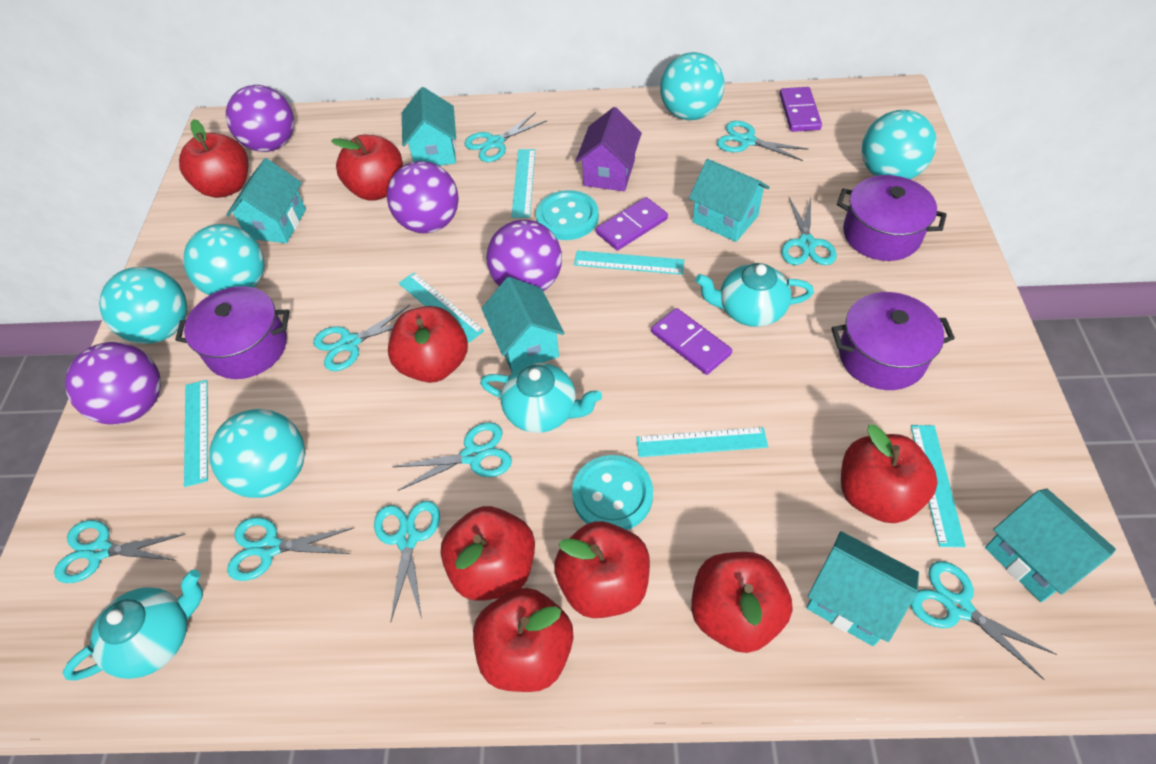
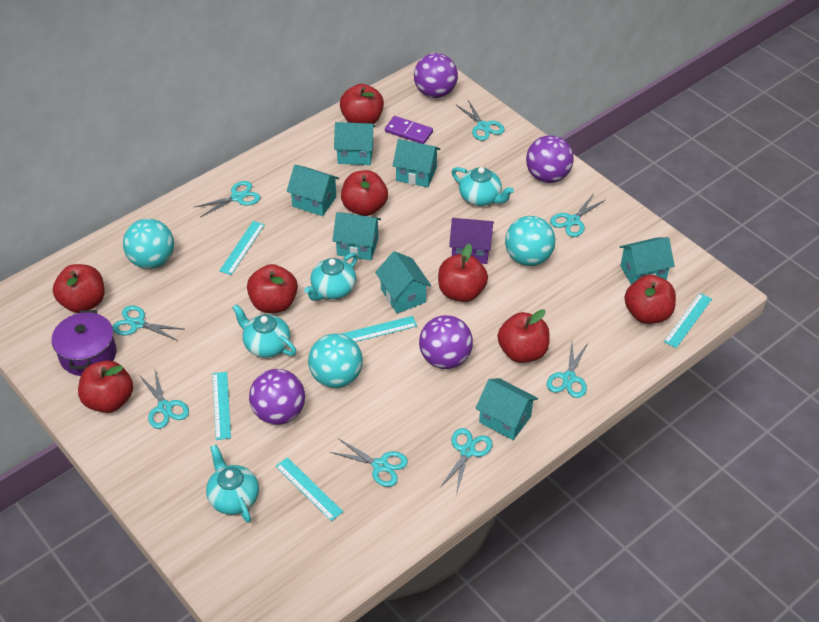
purple domino: [596,197,668,250] [651,308,732,375] [780,87,822,132] = 3 -> [385,116,433,144] = 1
purple pot: [175,286,289,379] [831,292,955,390] [837,175,947,261] = 3 -> [51,310,117,376] = 1
turquoise ball: [99,267,187,344] [183,224,264,295] [209,409,305,498] [660,52,724,120] [862,110,937,179] = 5 -> [123,219,174,269] [308,334,363,388] [505,216,555,266] = 3
turquoise button: [536,190,599,240] [572,455,653,530] = 2 -> none = 0
turquoise house: [226,158,306,243] [402,87,456,166] [481,277,565,373] [689,159,770,242] [806,531,919,646] [985,489,1116,602] = 6 -> [287,165,339,216] [332,212,381,260] [334,122,375,165] [375,251,431,313] [393,139,440,187] [476,378,538,440] [620,237,675,284] = 7
turquoise ruler: [184,380,208,487] [399,272,484,343] [512,149,535,218] [574,251,684,275] [636,427,768,457] [911,425,966,547] = 6 -> [212,372,231,440] [219,221,265,275] [276,457,343,521] [342,316,417,342] [664,293,712,348] = 5
turquoise scissors: [54,520,185,583] [227,517,353,581] [313,305,410,371] [374,501,440,621] [393,422,512,491] [464,112,547,162] [717,121,809,161] [781,197,837,265] [910,561,1057,680] = 9 -> [112,306,183,341] [139,370,189,429] [195,181,260,217] [330,438,408,487] [439,428,493,495] [456,100,505,141] [547,343,588,398] [550,193,605,237] = 8
turquoise teapot: [62,570,203,680] [480,363,602,433] [695,263,814,327] = 3 -> [206,445,259,523] [232,304,297,358] [304,253,358,301] [451,167,514,206] = 4

